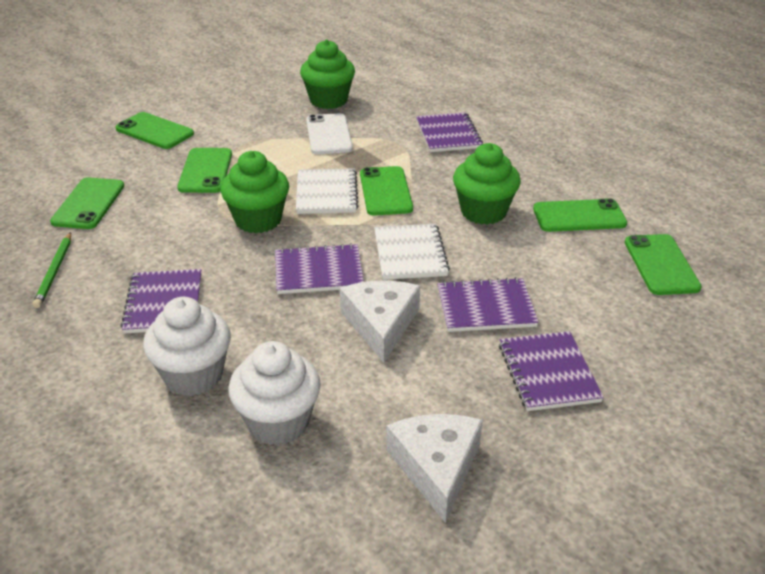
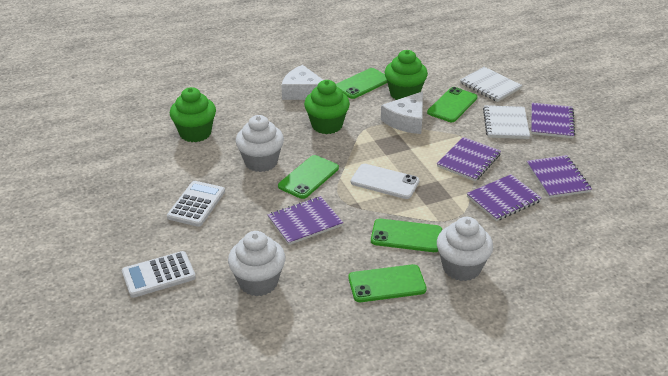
green pencil: [33,232,71,308] = 1 -> none = 0
green phone: [50,177,124,229] [116,112,194,149] [177,148,232,193] [360,166,413,216] [533,198,627,232] [625,234,702,295] = 6 -> [278,155,339,199] [336,68,387,99] [348,264,427,302] [371,219,442,252] [427,87,478,122] = 5
white calculator: none = 0 -> [122,251,196,298] [167,181,225,227] = 2
white cupcake: [143,297,231,396] [229,341,321,445] = 2 -> [228,231,286,296] [236,115,284,172] [437,217,493,281] = 3

